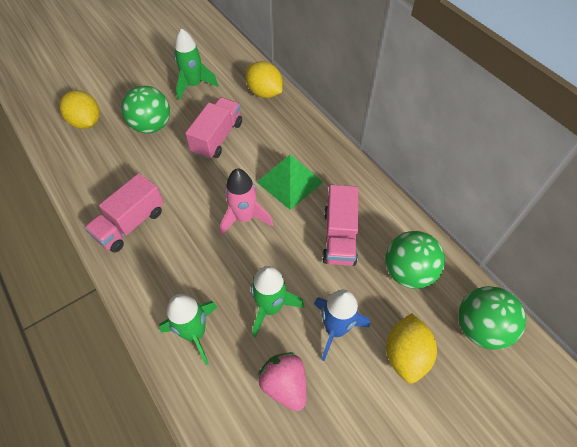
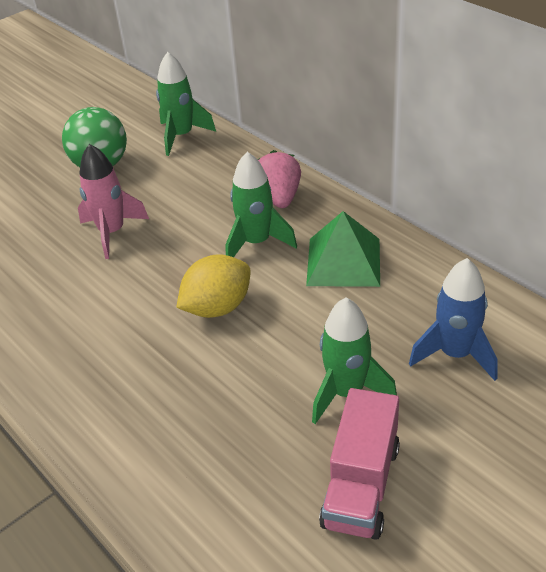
green ball: [121,86,170,134] [385,231,445,289] [458,286,526,350] = 3 -> [62,107,127,167] = 1
pink truck: [84,173,164,253] [185,97,242,160] [322,185,359,266] = 3 -> [319,388,400,540] = 1
yellow lemon: [60,90,100,129] [246,61,283,98] [386,313,437,383] = 3 -> [176,254,251,318] = 1

